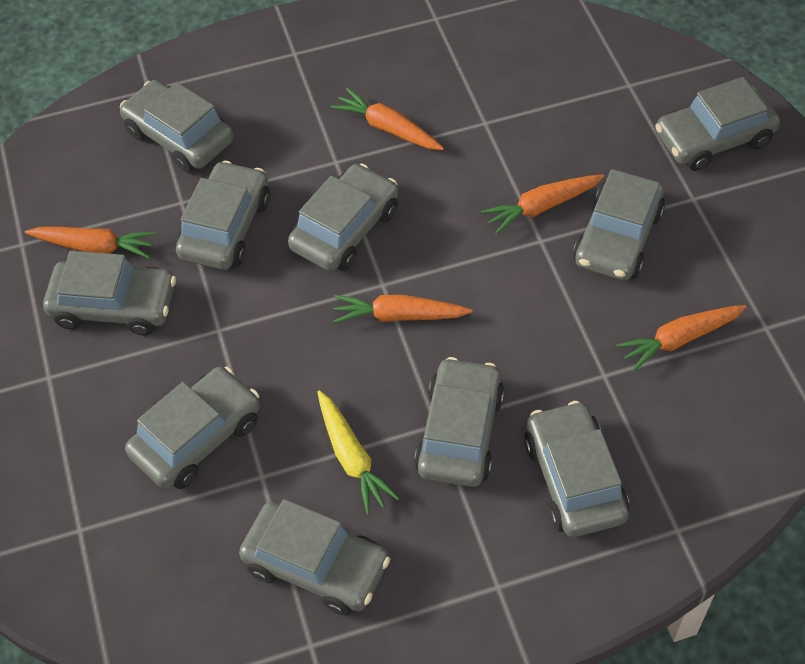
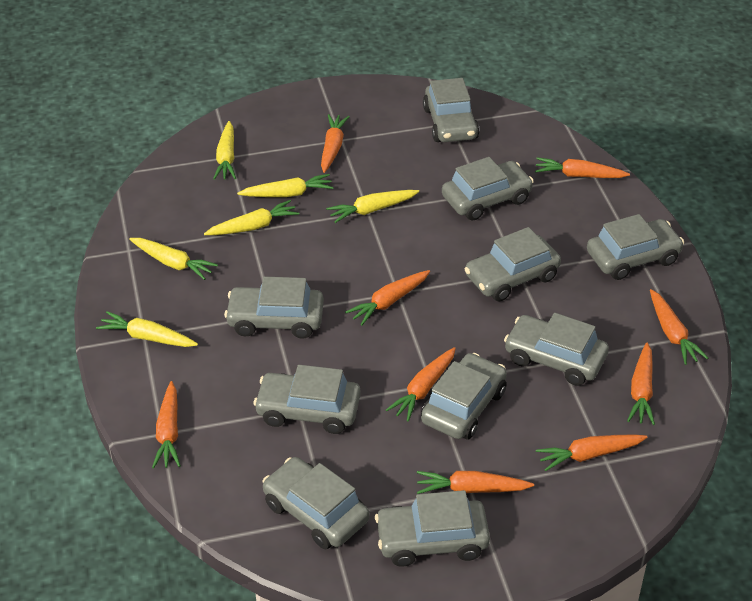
orange carrot: [25,227,157,258] [331,88,444,150] [333,295,472,323] [481,174,604,235] [616,305,747,371] = 5 -> [152,381,181,468] [321,114,350,173] [345,270,430,326] [386,347,456,422] [417,471,534,494] [535,157,630,178] [536,434,648,471] [627,343,655,425] [650,289,708,365] = 9
yellow carrot: [317,390,400,515] = 1 -> [96,311,198,347] [129,238,218,280] [204,200,299,235] [213,121,236,180] [237,174,333,197] [326,190,419,223] = 6

